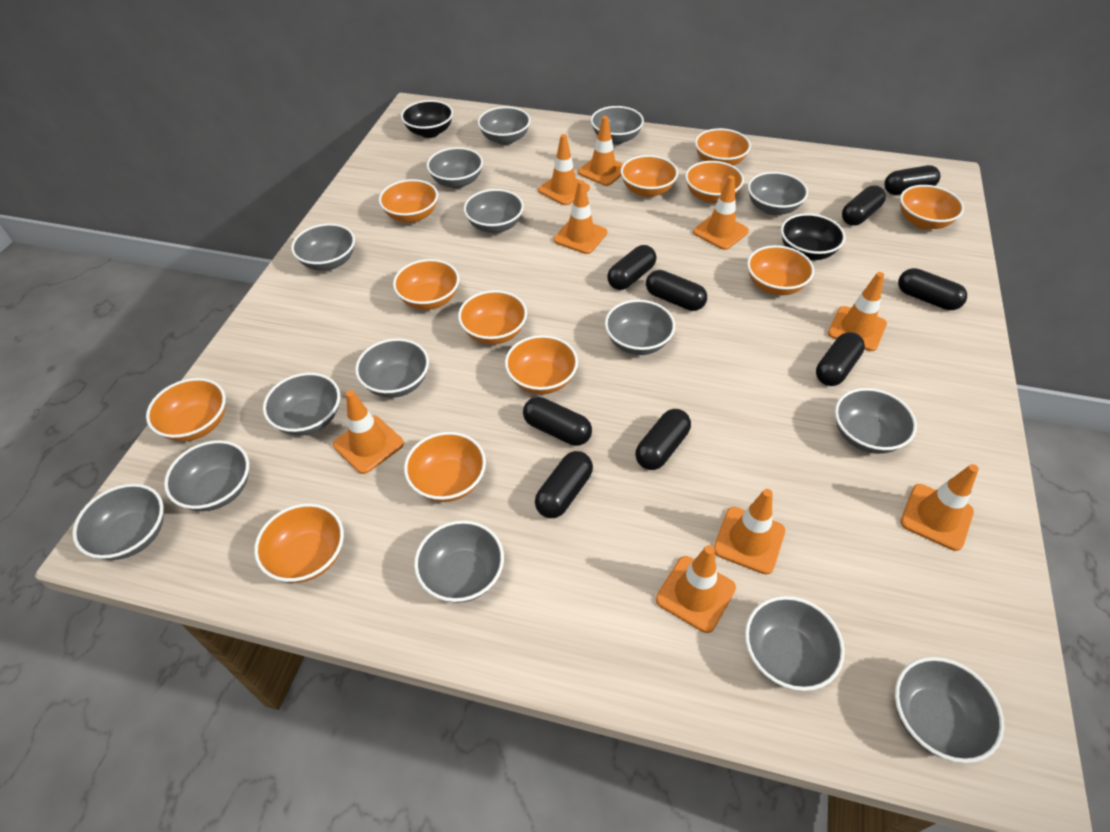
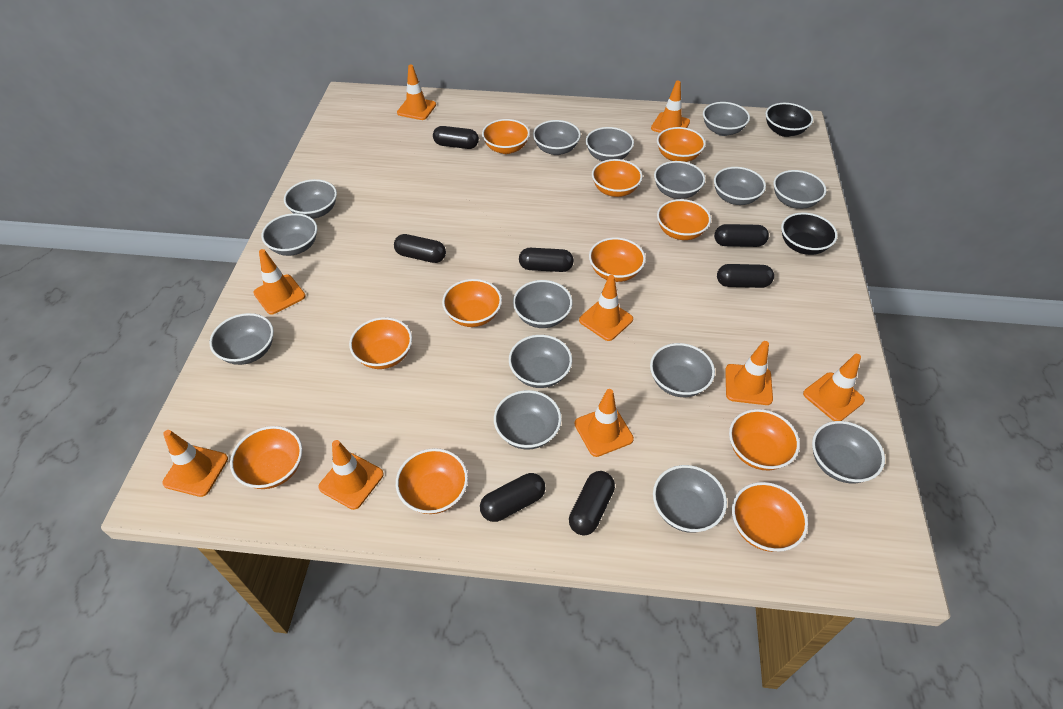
black capsule: [523,397,592,446] [535,451,593,518] [607,245,657,290] [635,409,691,470] [646,270,707,311] [816,332,865,386] [842,185,886,226] [884,165,941,195] [898,268,967,310] = 9 -> [394,234,446,263] [433,126,479,149] [480,473,546,522] [519,248,574,272] [569,471,615,535] [714,224,769,247] [717,264,774,288] = 7
orange bowl: [146,378,226,441] [254,503,344,583] [379,179,438,223] [393,259,459,310] [404,432,486,502] [458,290,527,345] [505,335,578,394] [620,155,678,197] [685,161,744,203] [695,128,751,166] [747,245,814,295] [900,185,964,229] = 12 -> [230,426,302,489] [349,317,412,369] [396,448,468,514] [442,279,502,327] [482,119,530,154] [589,237,646,282] [592,159,642,197] [657,127,705,162] [657,199,711,240] [729,409,800,470] [732,482,808,552] = 11

